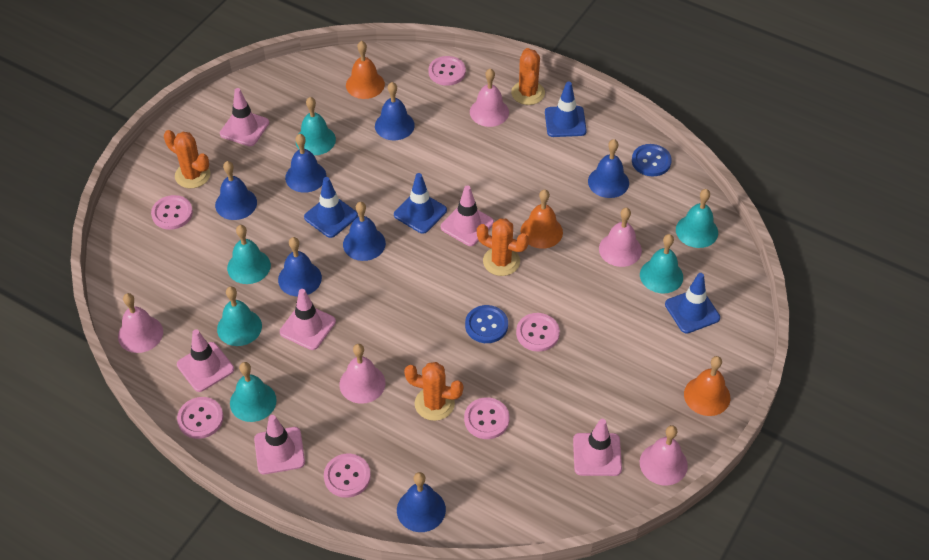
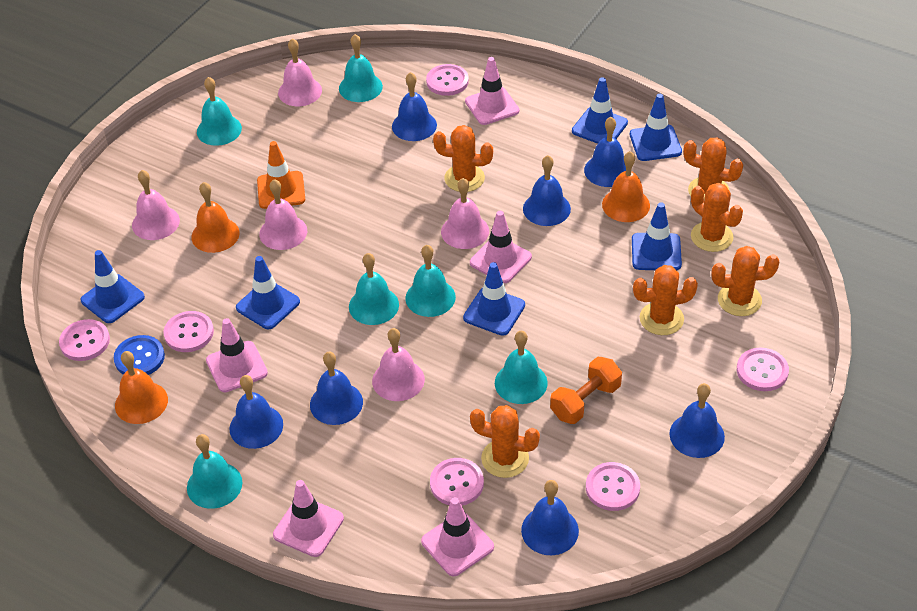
blue button: [465,305,508,343] [632,144,672,176] = 2 -> [114,335,165,375] = 1
blue traffic cone: [304,177,358,238] [394,173,447,234] [545,81,587,137] [665,273,720,333] = 4 -> [81,250,145,323] [236,256,300,329] [463,262,525,336] [572,77,628,144] [630,94,682,161] [632,203,682,270] = 6
orange cactus: [164,130,210,188] [404,362,463,421] [477,218,529,276] [511,48,545,105] = 4 -> [433,125,493,192] [470,405,540,478] [633,265,698,335] [683,137,743,198] [691,183,743,252] [712,246,779,316] = 6
orange dumbbell: none = 0 -> [550,357,622,424] = 1
orange traffic cone: none = 0 -> [257,141,305,209] = 1
pink traffic cone: [177,329,234,392] [220,88,269,146] [254,415,305,474] [280,289,336,350] [441,185,494,246] [573,419,622,476] = 6 -> [206,318,268,392] [273,480,344,557] [421,497,494,576] [465,57,519,125] [470,211,532,283] = 5

